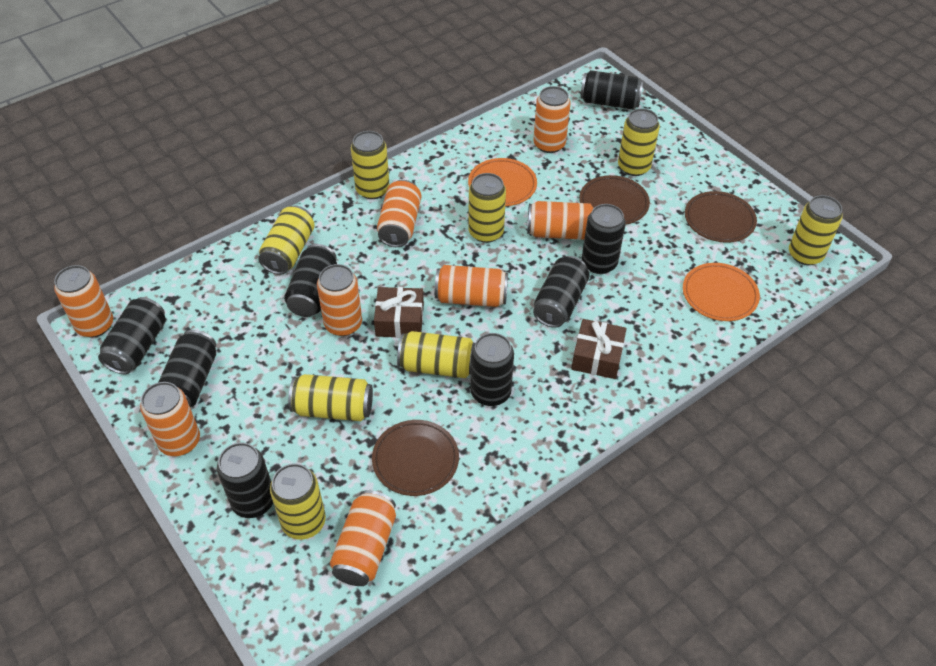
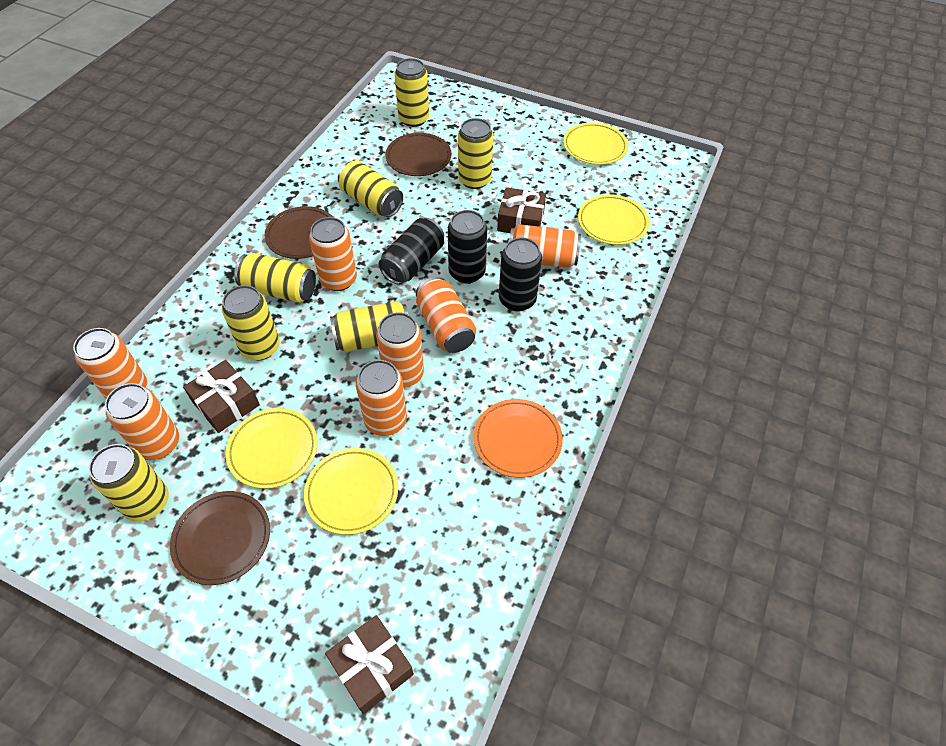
black can: [98,297,166,374] [158,330,216,407] [217,442,273,518] [284,244,337,317] [471,333,514,406] [533,256,590,328] [580,70,644,109] [582,204,626,274] = 8 -> [379,218,444,285] [448,210,487,284] [499,237,542,312] = 3
brown gift: [374,287,424,338] [571,319,627,379] = 2 -> [183,360,260,433] [325,615,414,714] [497,187,546,233] = 3
orange can: [54,265,113,337] [140,382,200,456] [317,264,362,336] [330,490,396,586] [377,180,421,247] [435,265,508,307] [527,201,595,240] [533,86,571,153] = 8 -> [73,328,147,398] [105,383,179,460] [309,217,357,291] [356,360,407,436] [376,312,424,388] [416,277,476,353] [509,224,581,268] = 7
orange plate: [468,158,537,206] [683,263,760,321] = 2 -> [474,399,563,478] = 1
yellow can: [258,206,315,275] [270,463,326,540] [288,374,373,421] [351,131,390,199] [397,331,475,378] [468,173,506,243] [618,108,660,176] [789,195,843,265] = 8 -> [89,444,169,522] [222,285,280,361] [234,253,316,303] [330,301,409,352] [338,160,403,217] [394,58,429,127] [458,118,493,189] = 7
yellow plate: none = 0 -> [225,408,318,489] [304,448,398,535] [563,122,628,165] [578,194,649,245] = 4

